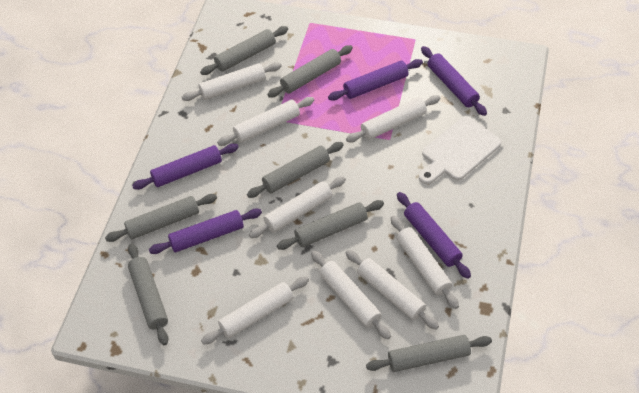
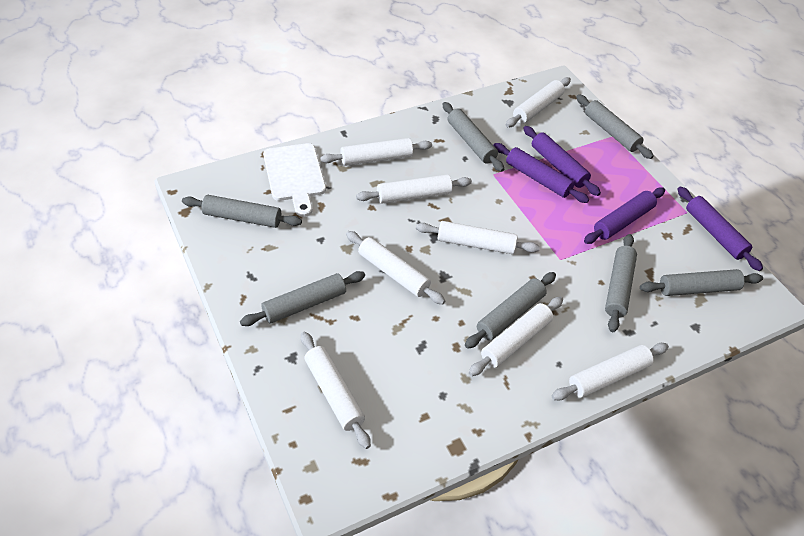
purple rolling pin: [132,143,239,190] [149,208,262,254] [328,59,423,101] [397,192,471,279] [421,46,487,116] = 5 -> [493,143,589,203] [523,126,601,196] [584,188,665,244] [677,187,763,271] = 4

